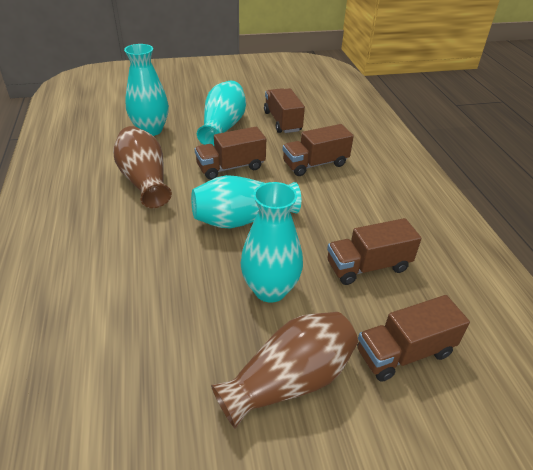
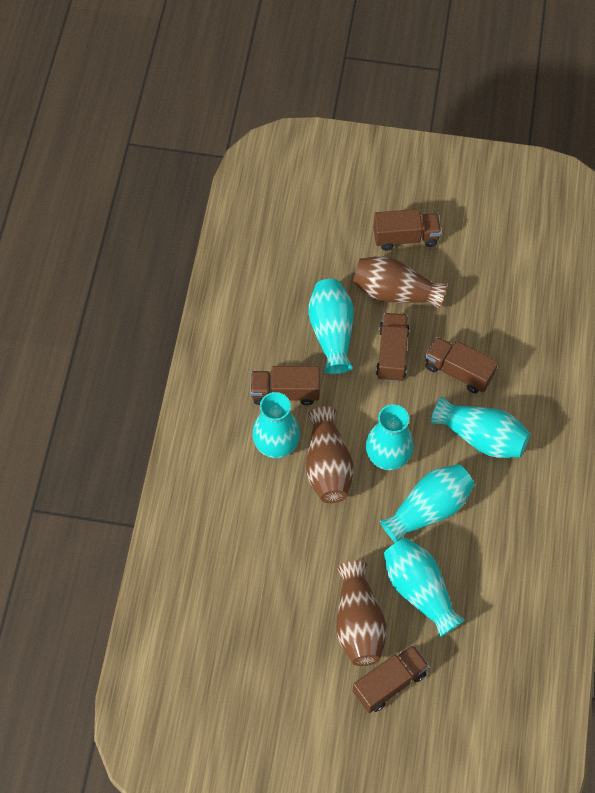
brown vase: [113,126,172,208] [211,312,358,429] = 2 -> [306,406,354,503] [336,560,387,666] [353,256,447,309] = 3
turquoise vase: [124,44,169,136] [191,175,301,228] [197,81,246,146] [240,182,303,303] = 4 -> [252,392,300,458] [308,279,354,374] [366,404,414,470] [380,464,475,543] [384,537,465,637] [431,397,530,458] = 6

